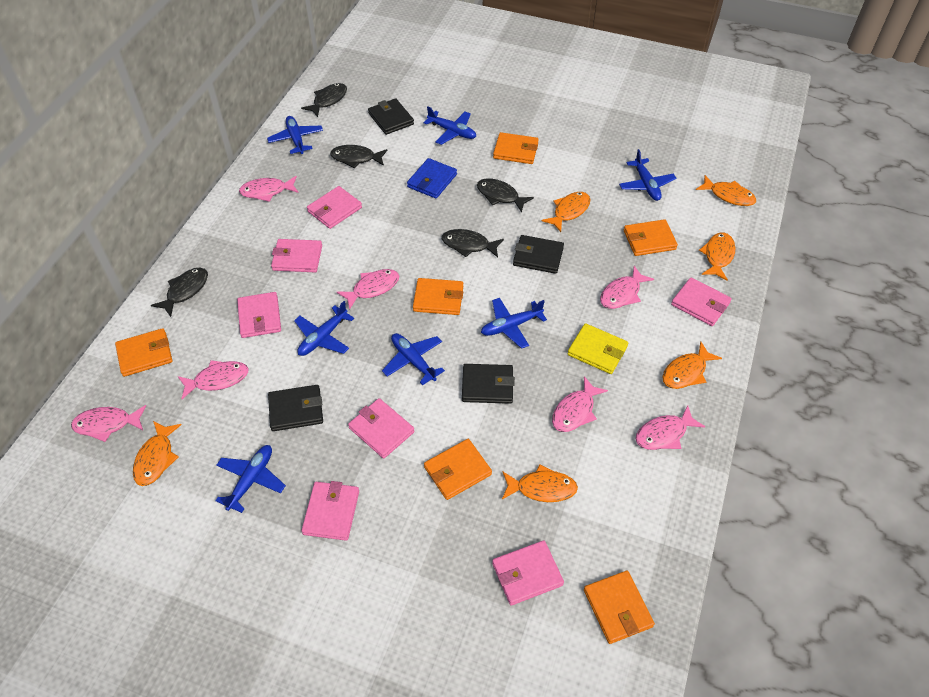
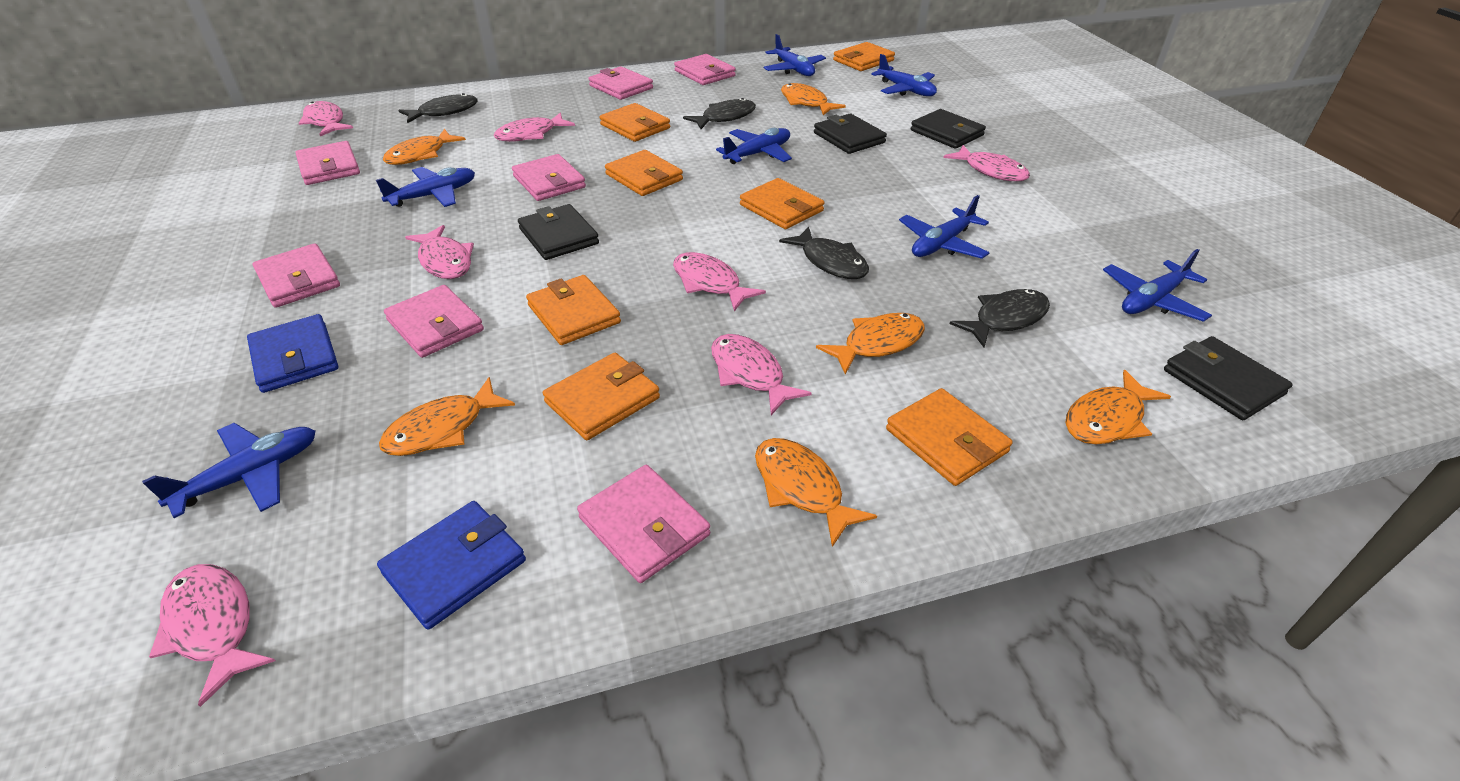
black fish: [151,267,208,317] [301,83,347,117] [330,145,387,168] [442,229,504,257] [477,178,534,213] = 5 -> [398,93,478,123] [683,98,756,129] [779,226,869,279] [950,289,1050,348] = 4
blue wallet: [407,158,457,199] = 1 -> [247,314,338,393] [377,501,526,630] = 2
orange wallet: [115,328,173,377] [413,278,463,315] [424,439,492,500] [493,132,539,164] [584,571,655,644] [624,219,678,256] = 6 -> [526,275,621,345] [543,353,660,440] [600,103,670,142] [605,150,683,196] [740,178,824,229] [833,42,895,71] [886,388,1013,486] = 7
yellow wallet: [568,323,628,374] = 1 -> none = 0

